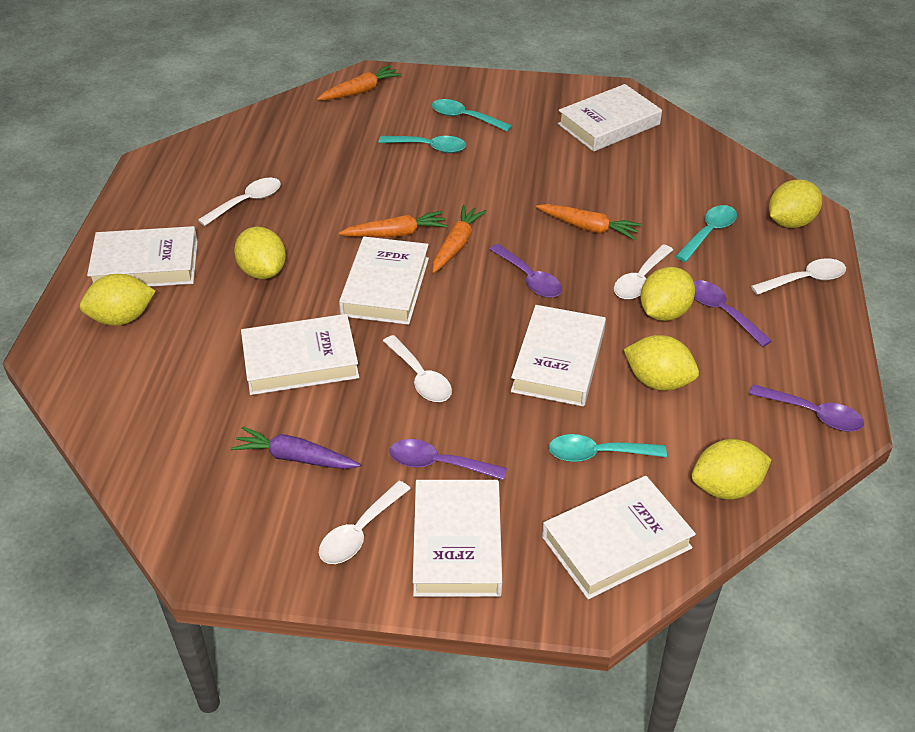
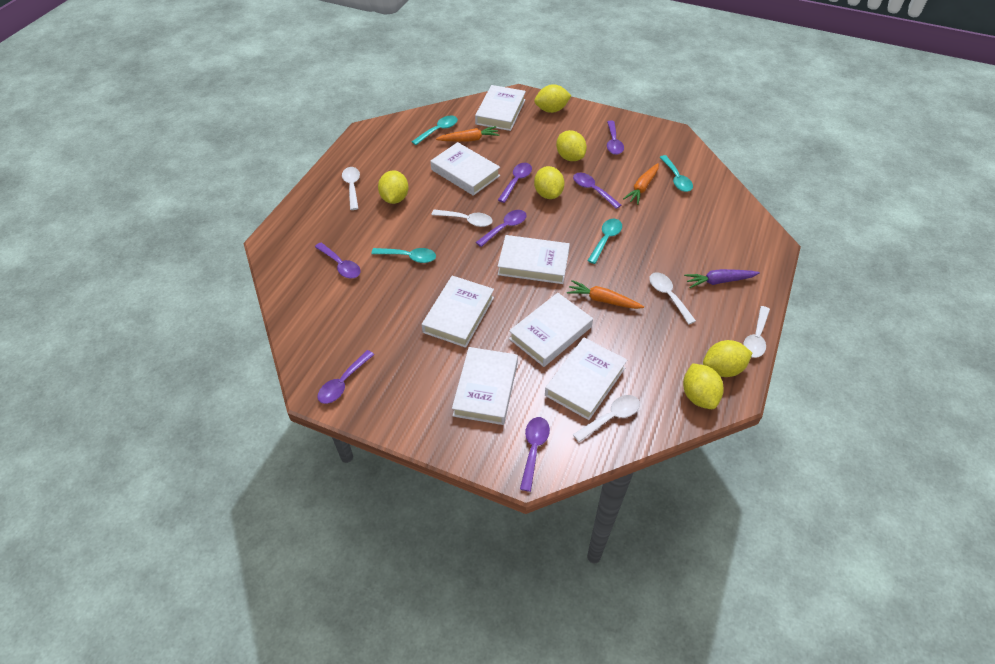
orange carrot: [317,65,402,100] [338,211,448,237] [432,205,487,274] [536,204,642,240] = 4 -> [436,126,499,142] [567,280,644,309] [623,163,659,205] = 3
purple spoon: [389,439,507,480] [489,244,562,298] [693,280,772,347] [749,384,864,432] = 4 -> [315,243,361,279] [317,350,374,404] [476,210,527,247] [498,163,532,203] [520,417,550,492] [573,173,621,209] [607,121,624,155] = 7

